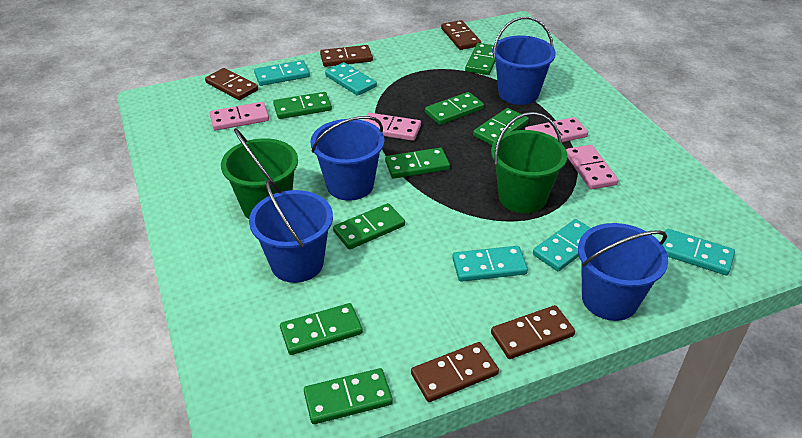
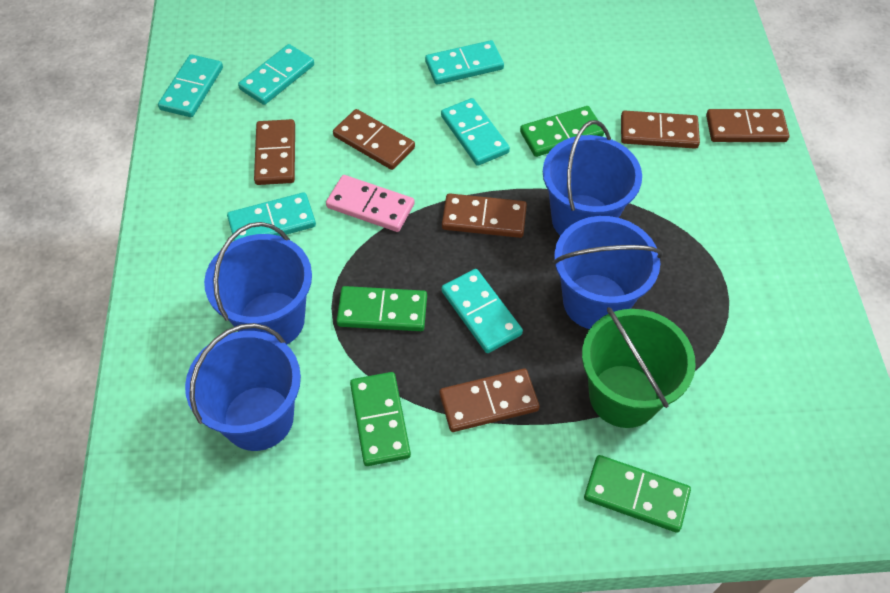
brown domino: [205,68,258,100] [320,45,373,67] [411,342,499,402] [441,20,481,50] [491,305,575,359] = 5 -> [254,119,295,185] [333,109,415,170] [439,369,540,432] [442,193,527,238] [621,111,700,149] [706,109,789,142] = 6
green bucket: [221,128,298,219] [491,112,567,213] = 2 -> [582,307,696,428] = 1
green domino: [273,92,332,119] [280,303,363,355] [304,368,393,424] [333,203,405,250] [385,148,450,179] [425,92,484,125] [465,43,496,75] [473,108,529,145] = 8 -> [336,286,427,331] [350,372,411,466] [520,106,604,157] [584,455,691,533] = 4
pink domino: [210,102,269,131] [364,113,421,141] [525,117,588,142] [566,145,618,190] = 4 -> [326,175,415,232] = 1
turquoise domino: [254,60,310,86] [325,62,377,96] [452,246,528,282] [533,219,591,271] [662,229,735,275] = 5 -> [158,54,223,117] [227,192,316,241] [238,44,314,105] [425,40,504,85] [441,98,510,166] [442,269,523,353] = 6

